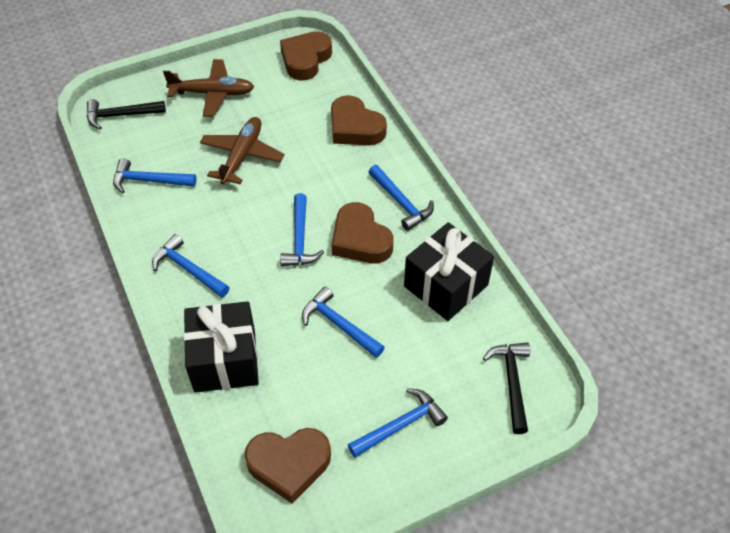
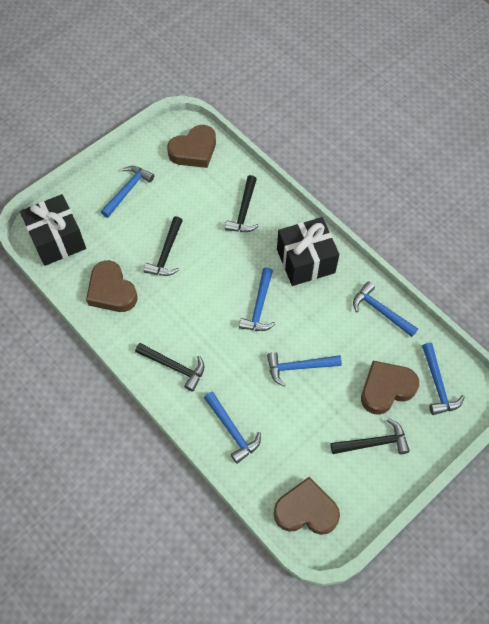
black hammer: [87,99,166,130] [483,342,530,434] = 2 -> [135,343,205,392] [144,216,183,276] [225,175,259,232] [331,418,410,454] = 4
brown plane: [163,59,254,117] [200,117,285,185] = 2 -> none = 0

